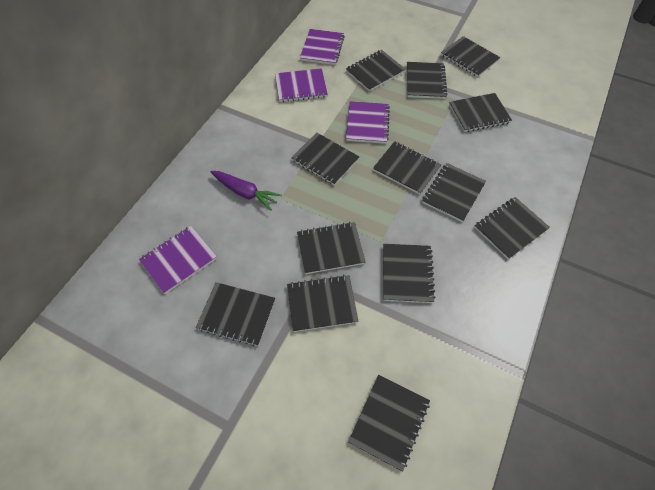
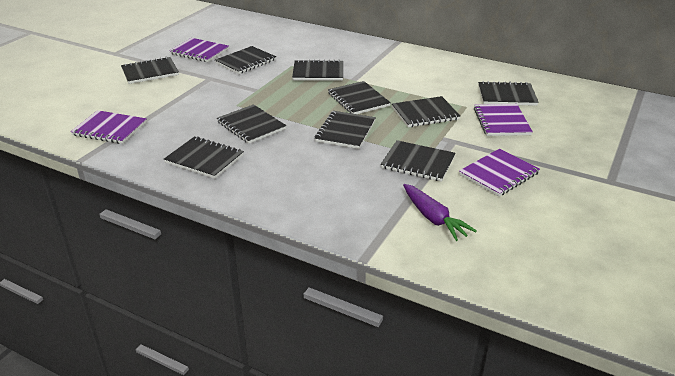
black notebook: [196,282,275,346] [287,275,358,332] [292,133,359,186] [297,222,365,274] [346,50,406,92] [348,375,430,472] [373,141,441,195] [383,244,436,303] [407,62,448,99] [422,163,486,222] [441,36,500,77] [449,93,512,132] [474,197,550,259] = 13 -> [121,57,179,84] [164,136,244,179] [215,46,276,74] [217,104,286,144] [292,59,343,81] [315,111,376,149] [328,81,391,114] [381,140,456,182] [392,96,460,127] [478,81,539,106] = 10

